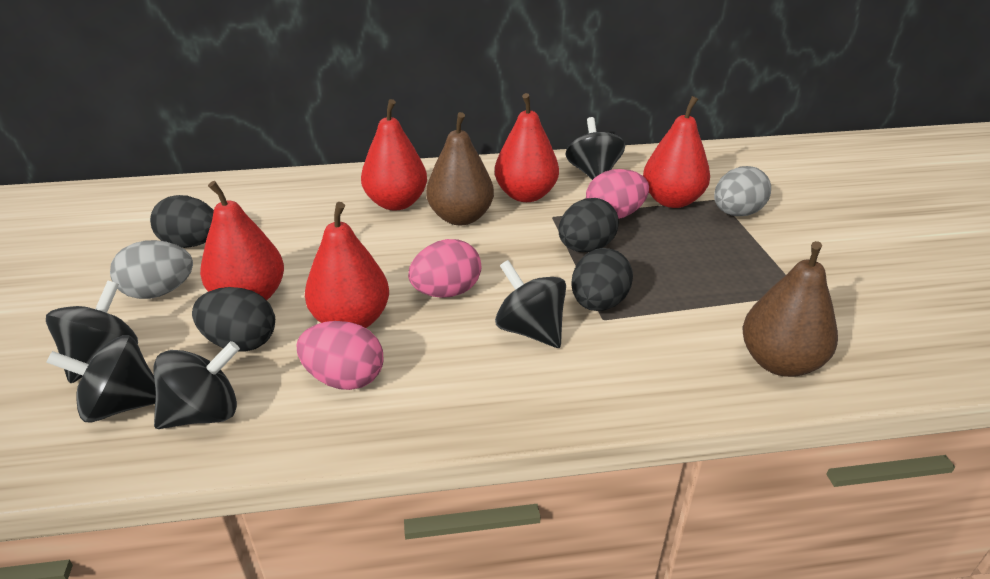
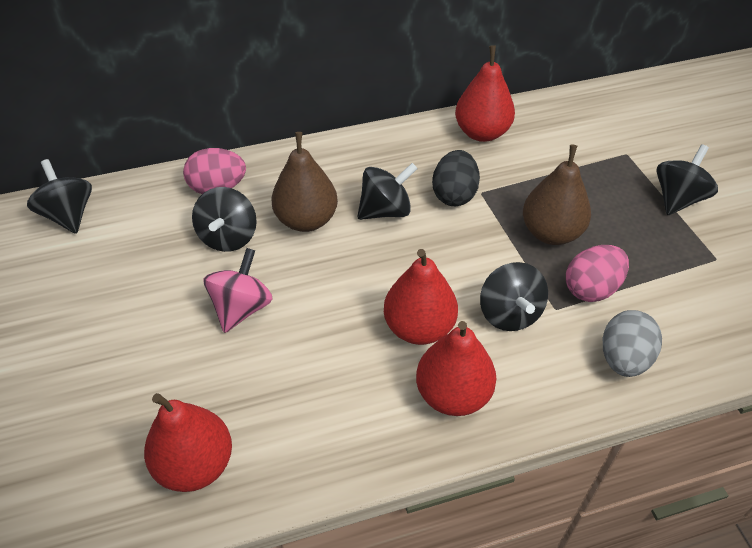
black egg: [150,195,214,248] [192,287,275,352] [558,198,619,252] [572,248,633,311] = 4 -> [432,150,480,206] = 1
grey egg: [110,240,193,299] [714,166,771,216] = 2 -> [603,310,662,377] = 1
pink egg: [297,321,384,390] [408,239,481,298] [586,169,649,219] = 3 -> [183,148,246,194] [566,245,629,302] = 2
pink spinning top: none = 0 -> [204,248,273,333] = 1
red pear: [200,181,284,300] [305,202,389,328] [361,99,427,211] [495,93,559,202] [643,96,710,208] = 5 -> [144,393,232,492] [384,249,458,345] [416,321,496,416] [455,45,515,142] = 4

